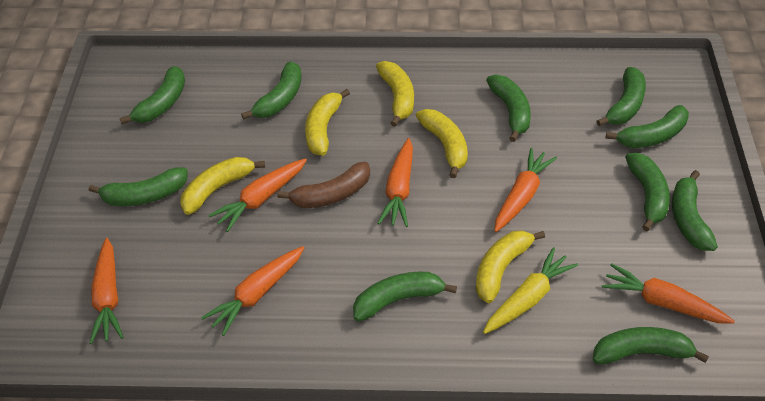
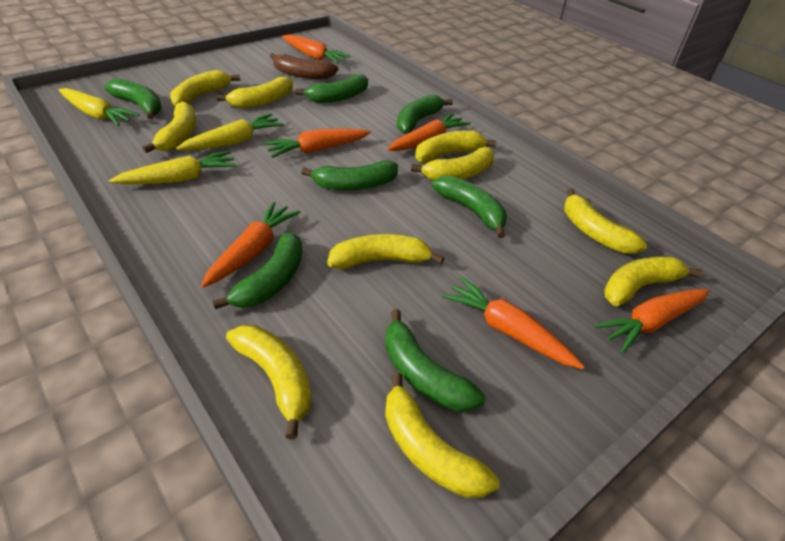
green banana: [89,167,188,206] [120,66,185,124] [241,61,302,120] [353,272,457,321] [486,74,531,142] [593,327,709,364] [596,67,646,126] [606,105,689,148] [625,153,670,231] [672,170,718,251] = 10 -> [104,78,162,119] [212,232,302,309] [295,75,368,103] [301,161,398,190] [385,309,486,412] [397,94,453,134] [432,176,507,238] = 7
yellow banana: [180,157,265,215] [305,89,350,156] [376,61,414,127] [416,109,468,178] [476,231,545,303] = 5 -> [142,101,196,153] [170,70,240,106] [216,76,293,108] [226,325,311,439] [327,234,444,269] [385,372,499,498] [411,147,495,181] [415,130,496,163] [564,188,647,254] [604,257,702,306] = 10
yellow carrot: [483,247,578,334] = 1 -> [59,88,140,126] [109,151,237,184] [176,114,284,150] = 3

